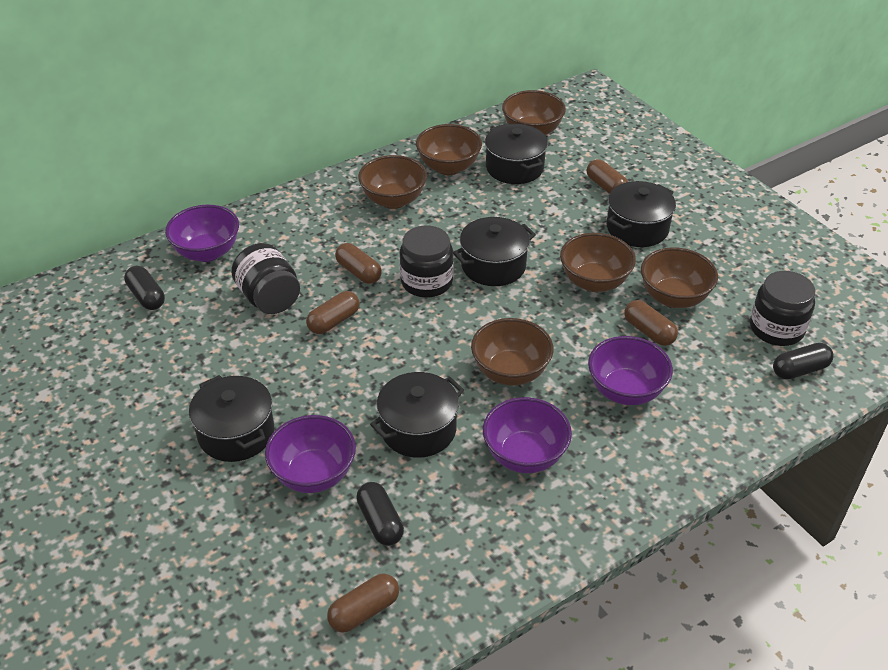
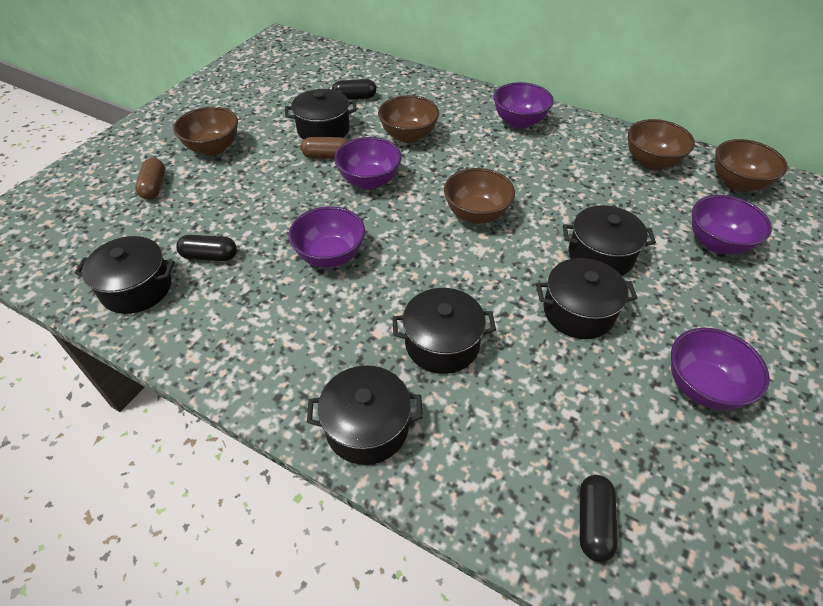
black jar: [231,243,300,314] [399,226,454,298] [750,271,815,346] = 3 -> none = 0
black pot: [189,375,274,462] [370,372,464,458] [453,217,536,286] [485,124,548,184] [607,181,676,247] = 5 -> [75,236,175,314] [285,89,357,140] [307,365,423,465] [392,288,496,374] [536,258,637,339] [563,205,656,276] = 6
brown bowl: [358,155,427,209] [416,124,482,175] [471,318,554,386] [502,90,566,135] [560,233,636,292] [641,247,718,308] = 6 -> [173,107,238,156] [378,95,439,143] [444,168,515,224] [628,119,695,170] [715,139,788,192] = 5
brown capsule: [306,291,360,334] [327,573,399,633] [335,243,382,284] [587,159,628,194] [625,300,678,346] = 5 -> [135,158,165,200] [301,137,348,159] = 2
purple bowl: [165,205,239,262] [265,415,356,493] [483,397,572,473] [588,336,673,405] = 4 -> [289,206,365,268] [334,137,401,190] [494,82,554,129] [671,328,770,410] [692,195,772,254] = 5

